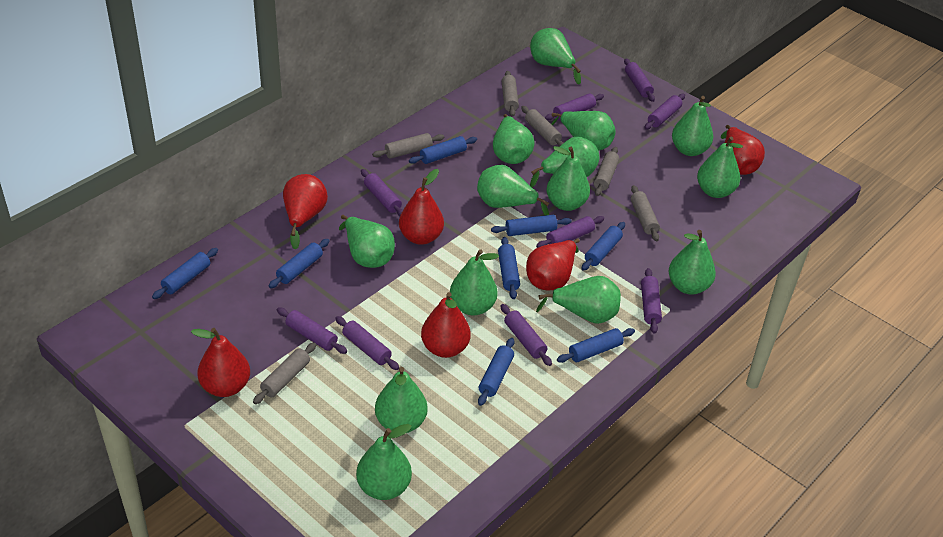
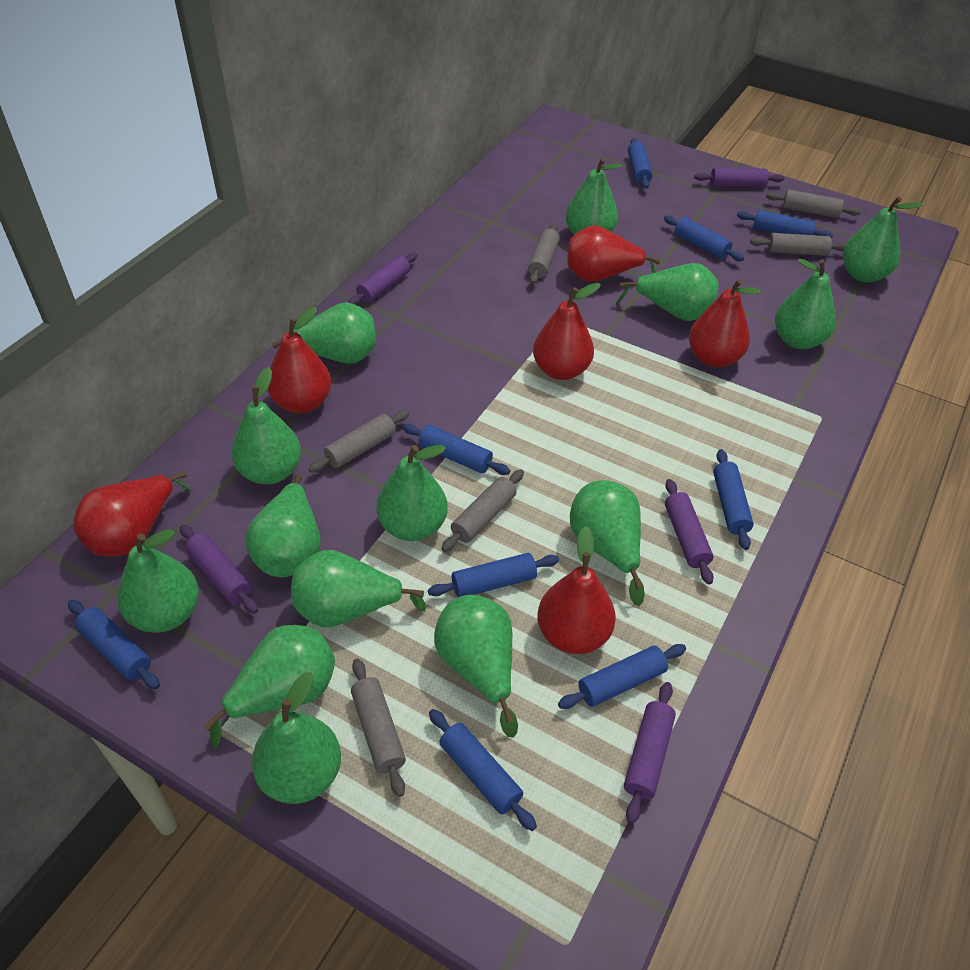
blue rolling pin: [152,248,218,299] [269,239,330,288] [409,136,477,164] [478,338,514,406] [491,215,572,236] [498,237,520,299] [557,328,635,363] [581,222,625,271] = 8 -> [68,600,160,689] [402,424,510,475] [428,553,559,597] [429,709,537,831] [558,644,686,709] [628,138,653,189] [664,215,744,261] [713,449,754,550] [737,209,833,238] = 9
purple rolling pin: [277,307,347,354] [335,316,399,370] [361,169,403,216] [501,304,552,366] [536,216,604,248] [545,93,604,121] [624,59,655,102] [641,268,662,333] [644,94,685,130] = 9 -> [180,525,258,614] [348,253,417,305] [624,682,676,824] [665,479,714,585] [694,168,785,187] = 5

